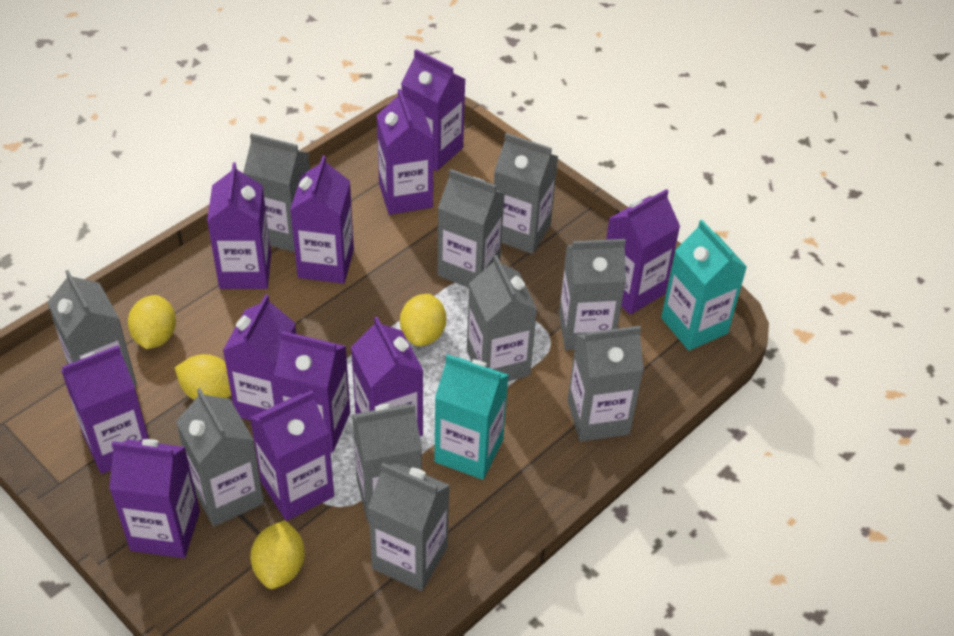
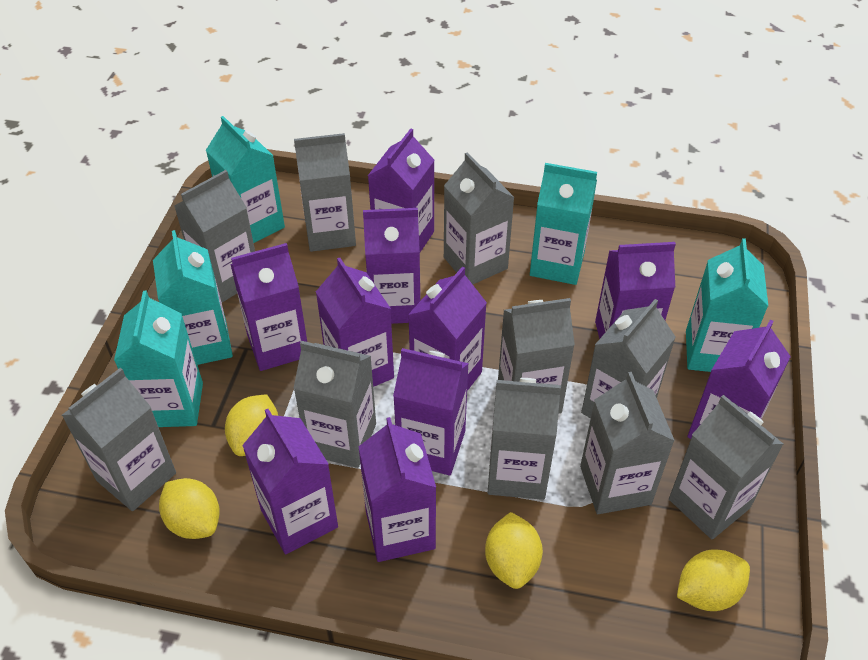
purple carton: [61,345,149,474] [109,439,200,558] [207,163,271,289] [223,294,296,421] [250,390,334,521] [274,331,350,453] [290,155,354,284] [351,317,423,436] [376,89,434,215] [401,49,466,171] [606,189,680,315] = 11 -> [230,243,307,371] [242,409,338,554] [316,258,394,387] [358,417,436,562] [363,208,421,324] [368,128,434,252] [393,348,469,476] [408,267,487,391] [595,242,676,339] [687,320,791,439] = 10
turquoise carton: [435,354,509,480] [661,220,747,351] = 2 -> [114,291,203,427] [153,230,233,365] [206,116,285,243] [530,163,597,285] [686,238,768,372] = 5

